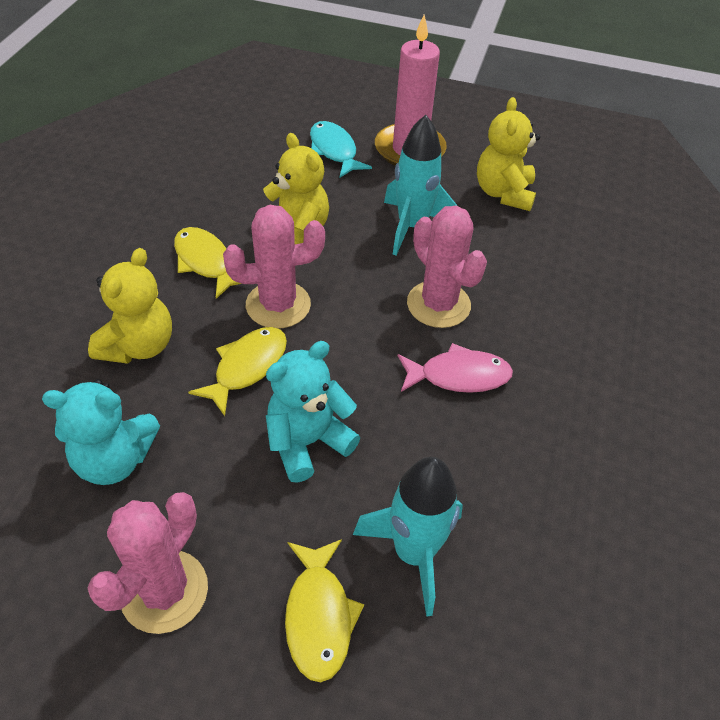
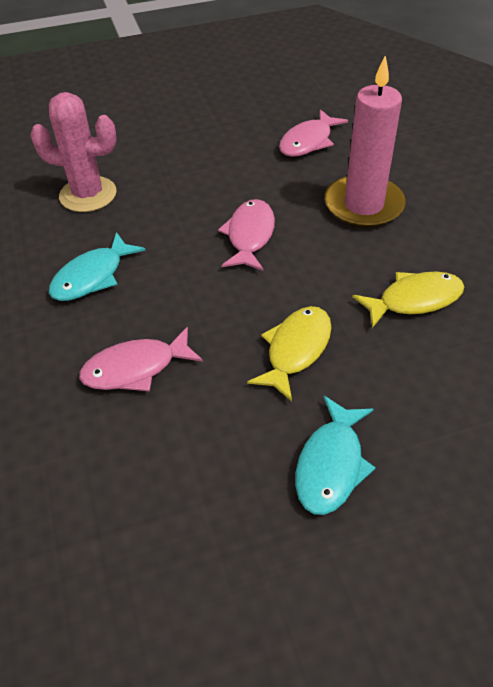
pink cactus: [88,492,208,634] [223,205,325,329] [407,205,487,328] = 3 -> [30,92,117,212] = 1
pink fish: [398,343,513,393] = 1 -> [79,327,203,391] [218,199,275,271] [279,109,348,157] = 3
turquoise fish: [310,121,372,178] = 1 -> [49,232,146,301] [295,396,376,515] = 2
turquoise rocket: [353,457,463,617] [384,115,457,255] = 2 -> none = 0
turquoise teddy bear: [42,379,160,485] [266,341,360,483] = 2 -> none = 0
yellow fish: [174,227,242,299] [188,327,287,416] [285,539,364,682] = 3 -> [247,306,332,401] [352,272,464,328] = 2
yellow teddy bear: [88,248,172,364] [263,133,329,244] [477,97,540,211] = 3 -> none = 0

